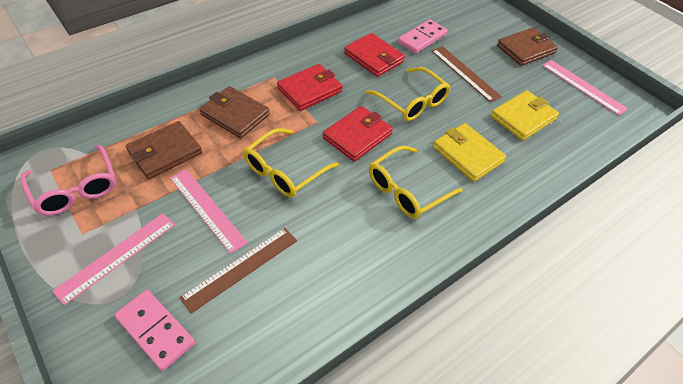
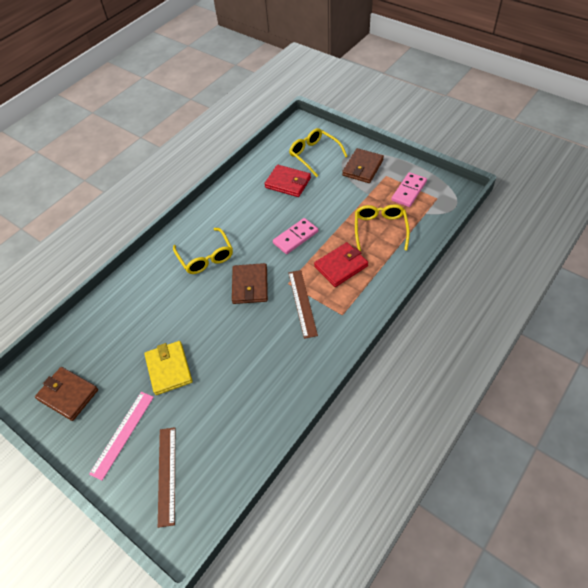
pink glasses: [20,145,116,216] = 1 -> none = 0
pink ruler: [52,213,175,305] [170,169,248,254] [542,60,628,115] = 3 -> [89,392,154,481] = 1
red wallet: [277,64,343,111] [323,106,393,162] [344,33,405,77] = 3 -> [264,165,311,197] [314,242,368,287] = 2
yellow wallet: [433,123,506,182] [491,90,559,141] = 2 -> [144,341,193,395] = 1

